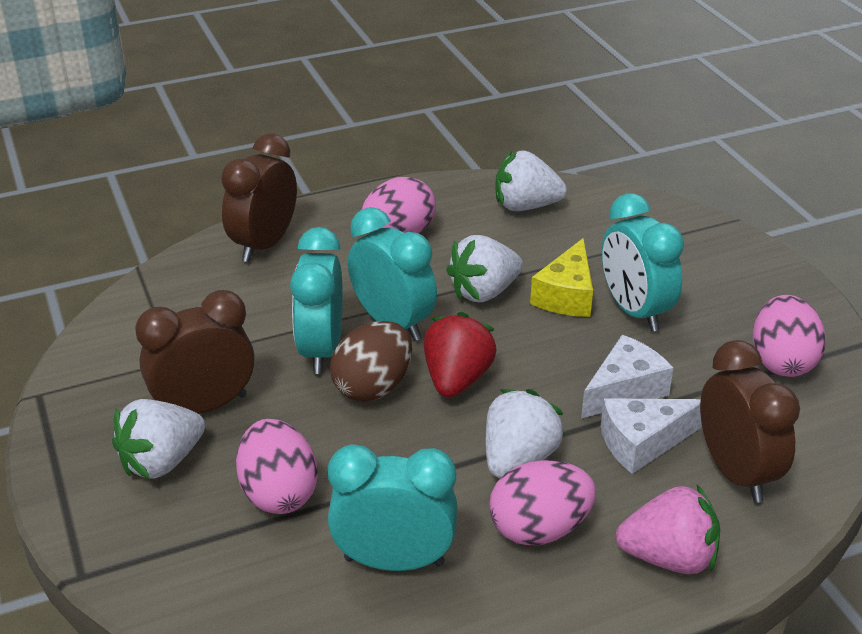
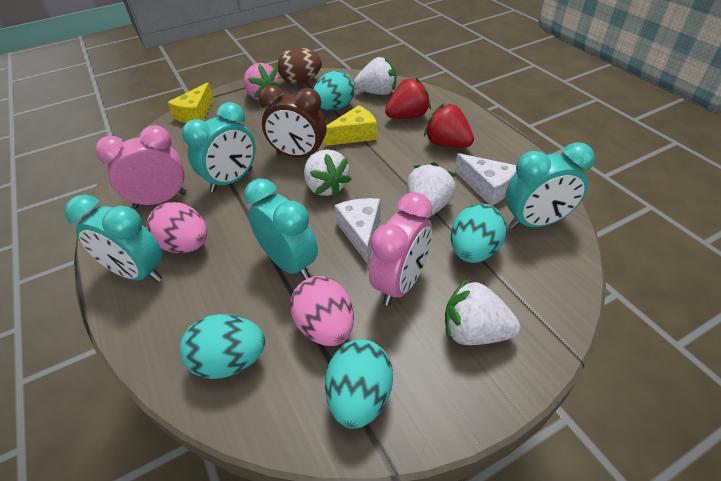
brown clock: [135,290,254,414] [221,134,297,262] [700,340,800,503] = 3 -> [258,85,326,158] = 1
pink clock: none = 0 -> [95,125,187,208] [369,192,432,306] = 2
pink egg: [236,419,318,514] [362,177,436,233] [489,460,596,546] [752,295,826,377] = 4 -> [147,202,207,253] [290,276,354,346] = 2
red strawberry: [424,312,497,398] = 1 -> [385,78,431,119] [424,103,474,148] = 2
turquoise egg: none = 0 -> [180,314,265,379] [313,71,355,110] [325,339,393,429] [451,204,506,263] = 4
yellow cheese: [530,238,593,317] = 1 -> [168,82,214,123] [323,105,377,146] = 2

